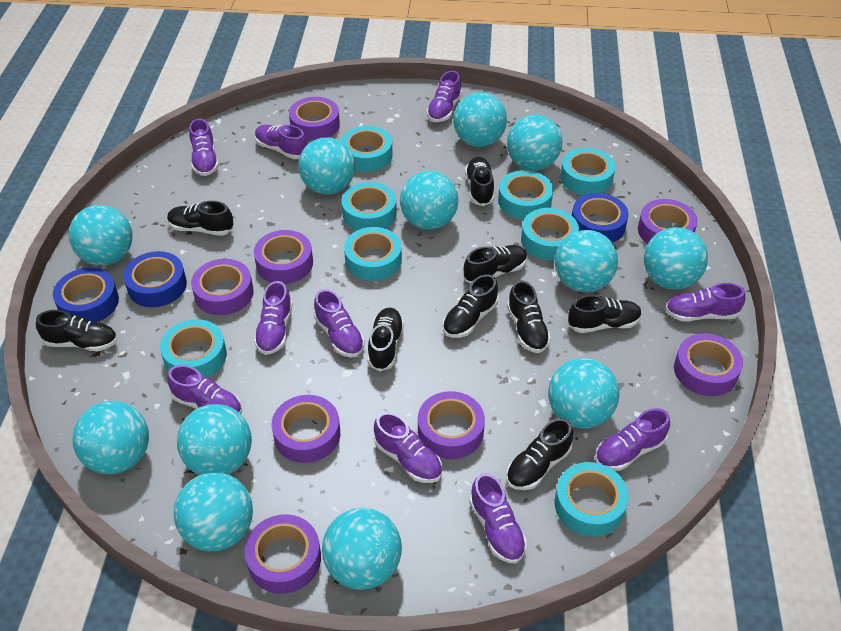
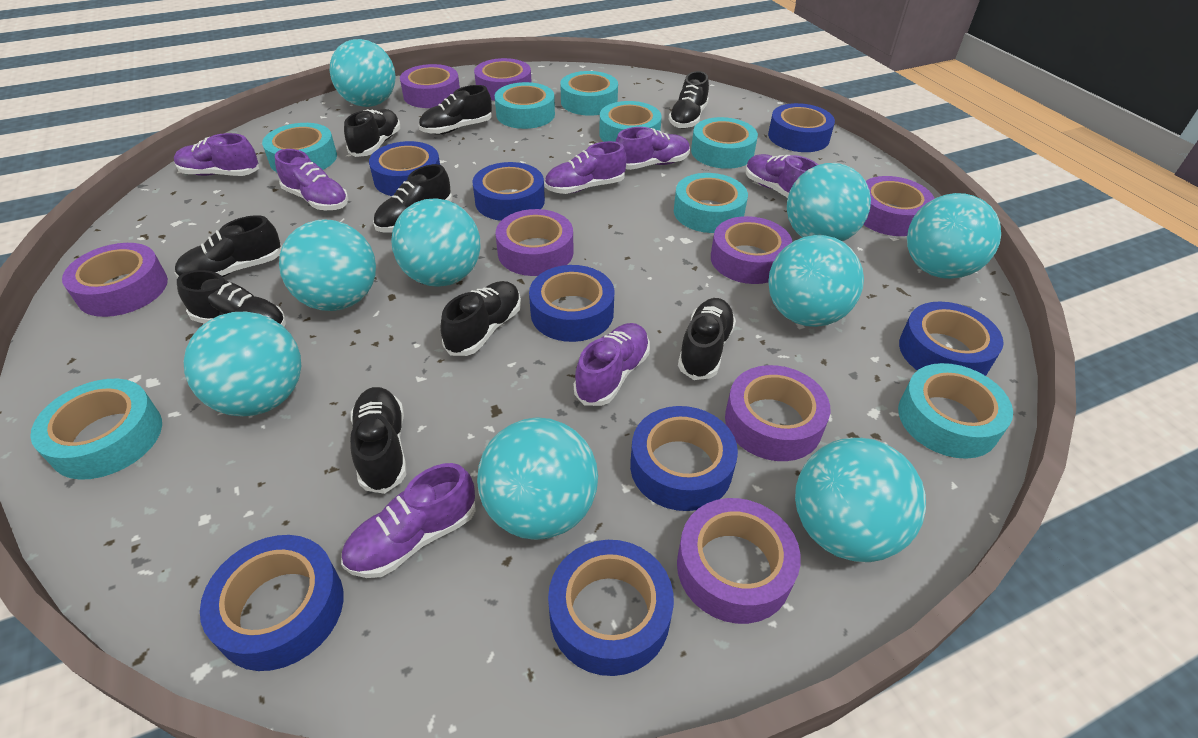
blue tape: [53,268,119,322] [123,251,187,307] [572,193,629,243] = 3 -> [200,535,343,671] [369,141,440,196] [472,162,545,221] [529,265,614,342] [548,540,674,676] [630,406,738,511] [768,103,835,152] [899,302,1004,376] = 8
purple shoe: [167,365,242,414] [189,119,219,176] [254,281,293,355] [255,125,307,159] [314,289,365,358] [374,412,442,483] [427,71,462,122] [469,473,527,563] [595,408,670,471] [665,283,745,321] = 10 -> [174,133,259,176] [275,149,348,210] [341,463,476,578] [544,141,627,194] [574,323,650,406] [615,127,690,170] [746,154,818,198] = 7
turquoise ball: [68,205,133,266] [72,401,149,474] [174,472,253,551] [177,404,252,475] [298,137,355,194] [322,508,402,590] [400,171,458,230] [453,92,507,147] [507,115,563,171] [548,358,619,429] [555,230,618,292] [644,227,708,290] = 12 -> [183,312,301,417] [279,220,376,311] [330,39,396,107] [391,198,481,287] [477,417,598,540] [768,235,864,327] [787,163,871,241] [795,438,926,562] [907,193,1001,279] = 9

